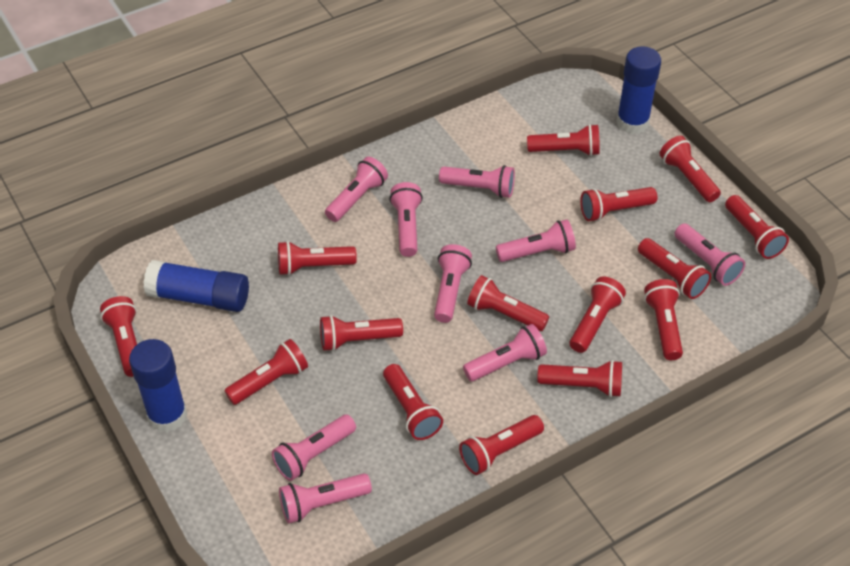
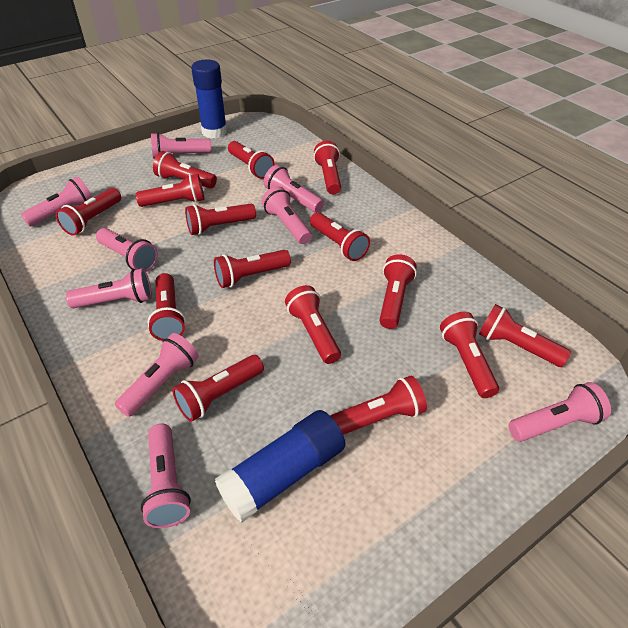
blue glue stick: [129,339,187,432] [143,260,249,312] [616,46,661,134] = 3 -> [191,60,227,138] [215,410,345,523] = 2

